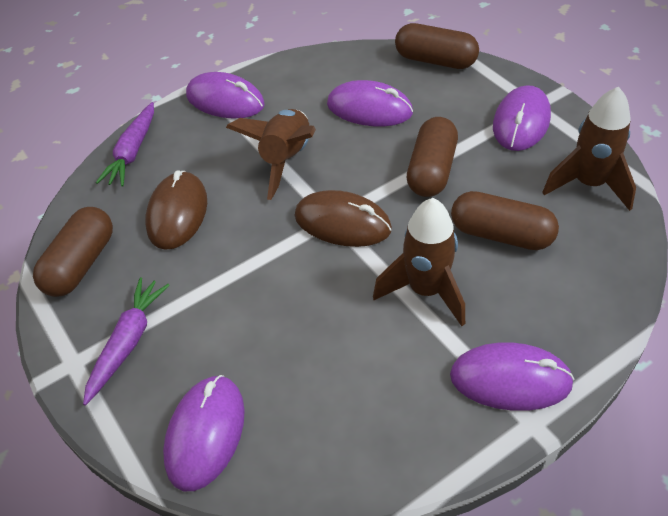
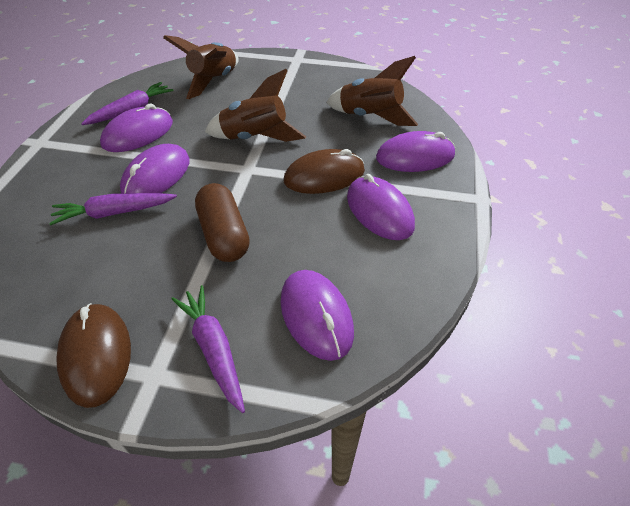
brown capsule: [33,207,113,297] [395,23,479,69] [407,117,458,197] [451,191,559,250] = 4 -> [195,183,250,262] = 1
purple carrot: [83,278,170,406] [96,102,154,186] = 2 -> [49,193,177,225] [81,82,173,125] [171,285,245,413] = 3

